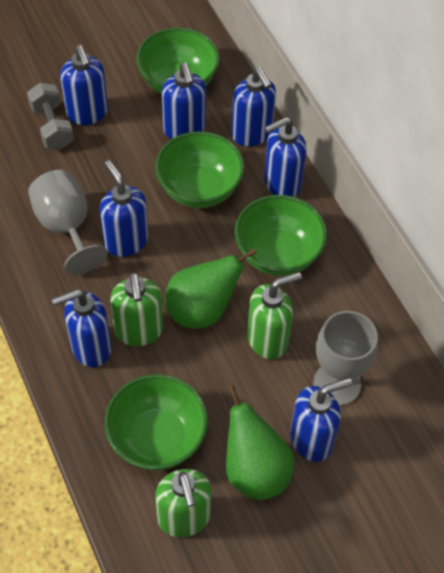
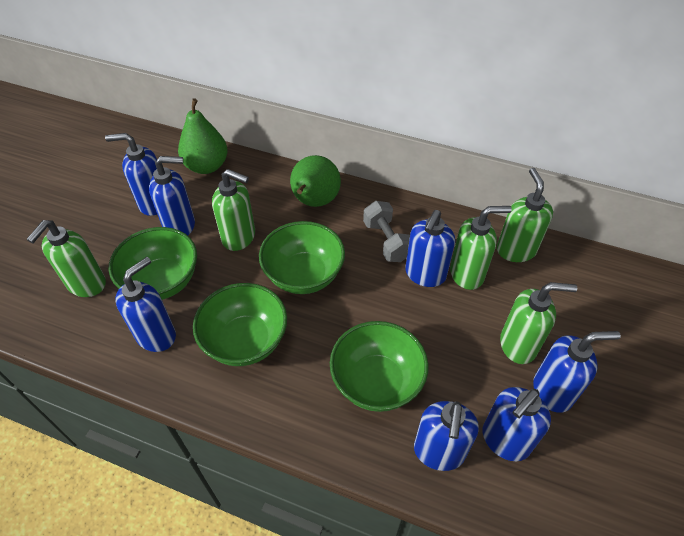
green soap dispenser: [110,272,163,346] [155,469,211,537] [247,272,302,359] = 3 -> [27,220,106,297] [212,169,255,251] [450,206,512,290] [497,168,553,262] [500,282,577,364] = 5
grey goblet: [28,170,108,274] [313,311,378,406] = 2 -> none = 0

